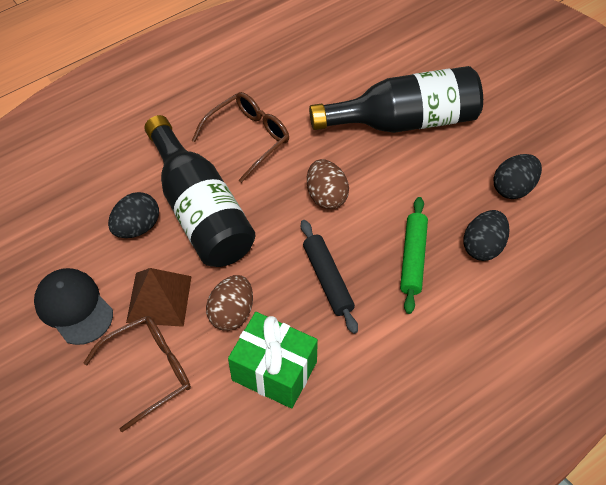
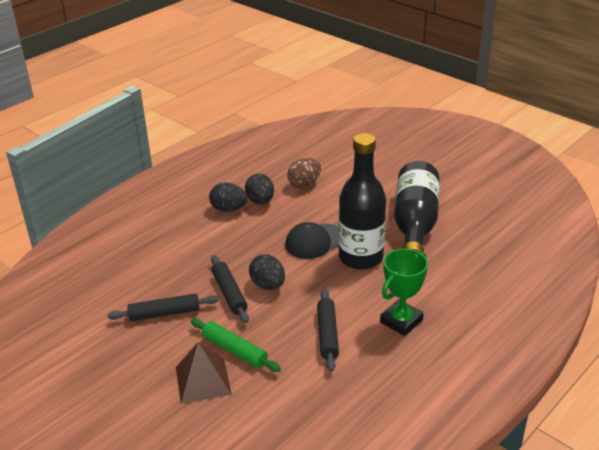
black rolling pin: [301,220,358,334] = 1 -> [108,294,219,321] [211,255,249,323] [317,289,339,372] = 3
brown egg: [206,275,253,331] [307,159,349,209] = 2 -> [287,158,321,188] = 1
brown glasses: [84,316,191,432] [192,92,289,183] = 2 -> none = 0
green gift: [228,312,318,409] = 1 -> none = 0
green trophy: none = 0 -> [380,249,428,336] = 1

